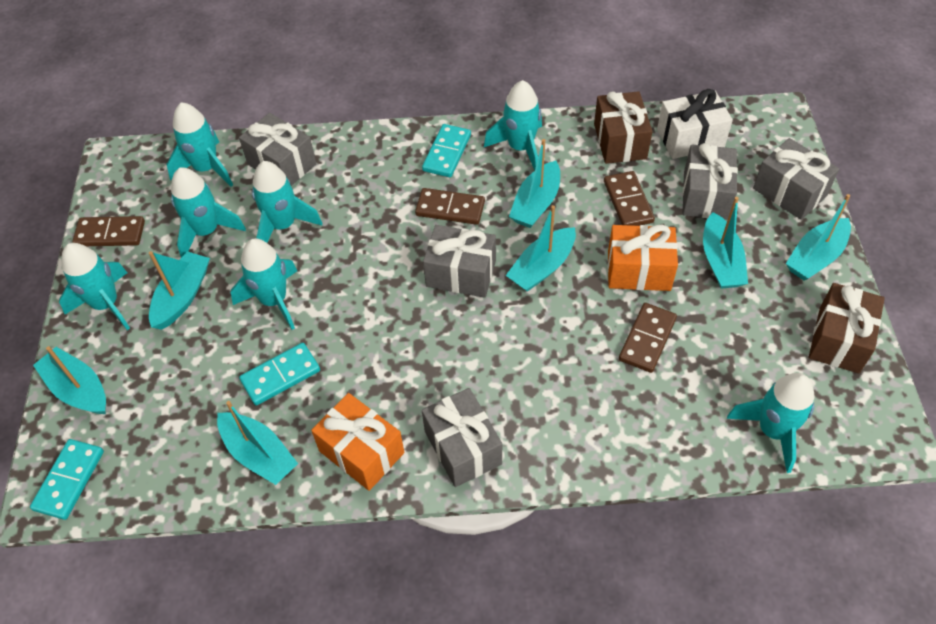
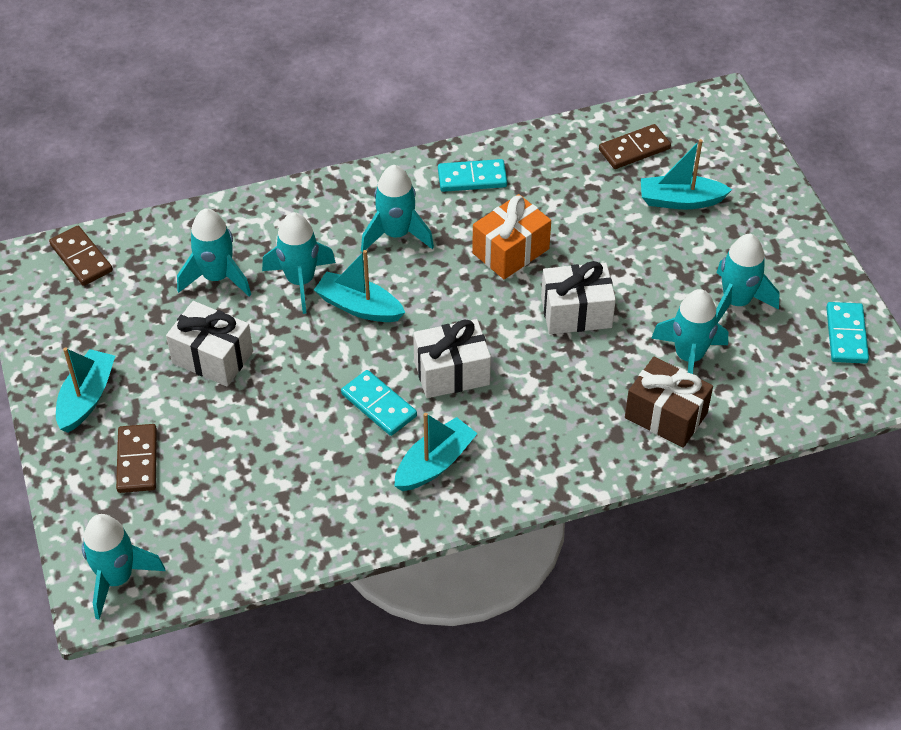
brown domino: [72,216,145,246] [415,188,485,225] [604,171,655,226] [619,303,677,373] = 4 -> [49,226,113,286] [116,424,157,493] [599,124,671,169] = 3
brown gift: [594,91,653,164] [809,283,885,373] = 2 -> [625,356,713,448] = 1
grey gift: [239,113,316,186] [422,388,502,487] [423,225,496,298] [683,143,738,220] [753,138,839,220] = 5 -> none = 0
orange gift: [311,393,404,491] [608,225,678,291] = 2 -> [472,194,551,280] = 1
turquoise boat: [33,346,106,414] [149,251,210,330] [217,401,298,485] [506,205,576,292] [509,139,560,228] [703,197,748,289] [786,194,851,281] = 7 -> [56,348,115,433] [314,250,405,322] [395,413,478,491] [641,139,732,209] = 4
turquoise rocket: [59,243,130,330] [167,102,233,187] [171,167,246,258] [231,238,297,330] [252,161,322,243] [484,80,542,171] [727,373,815,473] = 7 -> [82,514,165,620] [177,208,251,296] [262,212,336,314] [361,165,434,252] [651,289,728,374] [716,234,780,323] = 6
white gift: [657,89,733,159] = 1 -> [166,301,253,386] [413,319,491,398] [541,261,616,334] = 3

